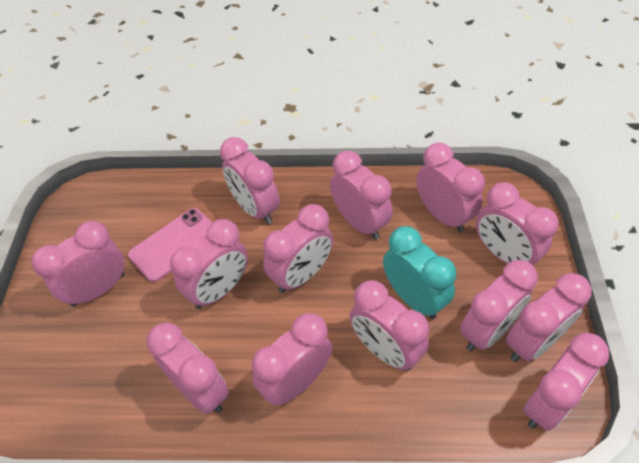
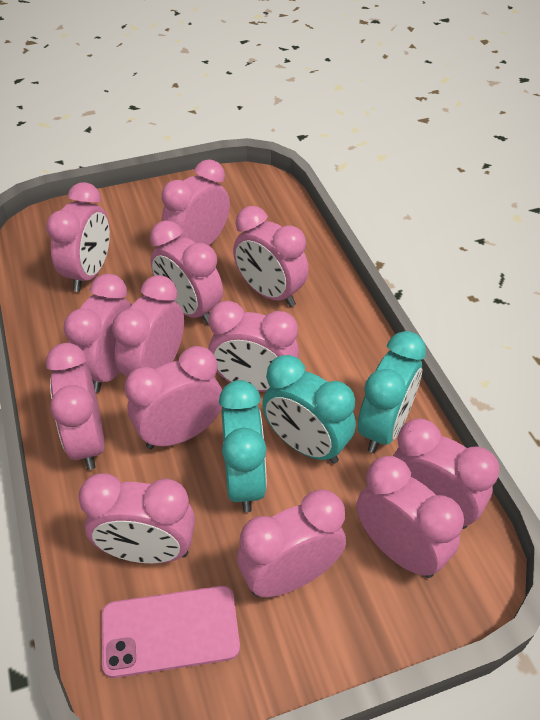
turquoise clock: [383,226,456,319] = 1 -> [219,380,267,513] [262,355,356,464] [358,331,426,453] = 3

